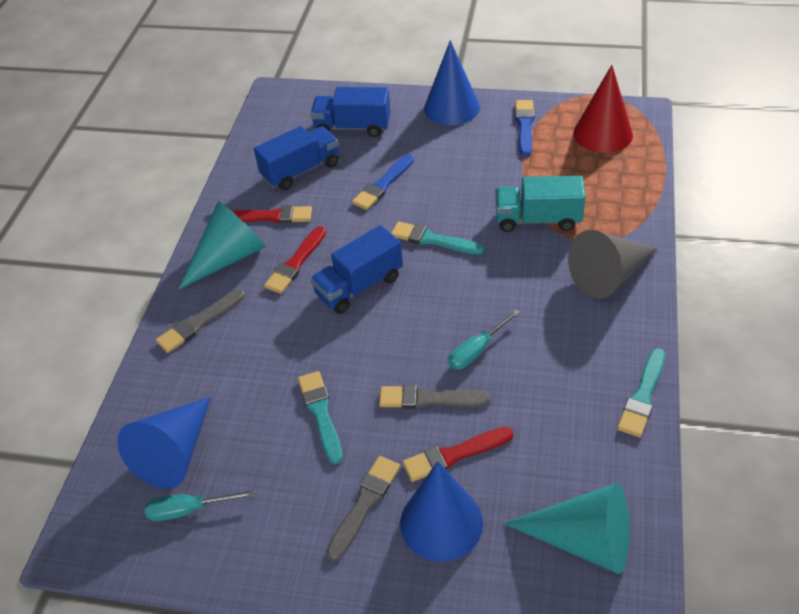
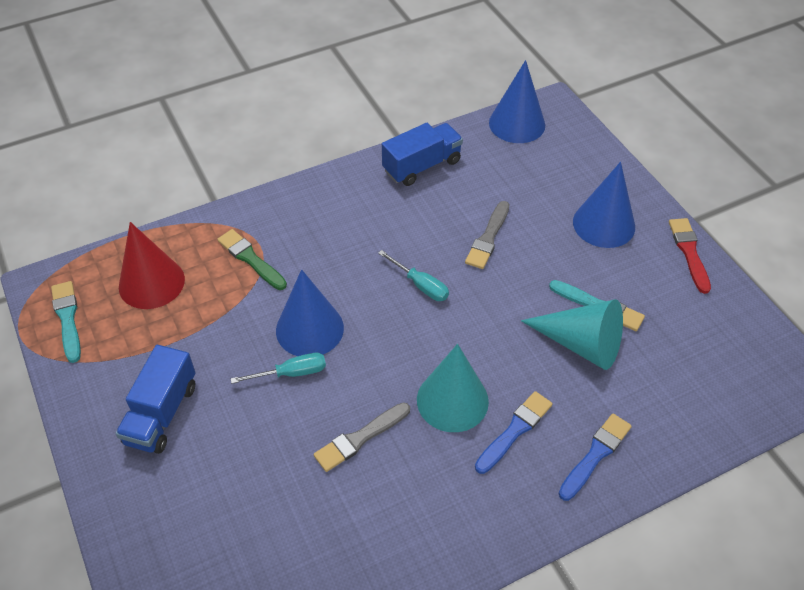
blue truck: [254,126,339,190] [310,225,403,314] [311,87,390,137] = 3 -> [115,345,196,454] [382,123,463,186] = 2
green brush: none = 0 -> [217,229,287,290] = 1
grey brush: [156,289,245,353] [327,456,400,561] [379,385,491,409] = 3 -> [314,402,410,472] [465,201,510,269] = 2
grey cone: [568,230,657,299] = 1 -> none = 0
red brush: [232,205,312,223] [264,226,326,294] [402,427,514,482] = 3 -> [669,218,711,294] = 1
turquoise brush: [298,371,343,464] [391,221,484,255] [617,348,665,437] = 3 -> [51,281,81,363] [549,280,645,331] = 2
turquoise truck: [495,176,585,232] = 1 -> none = 0

